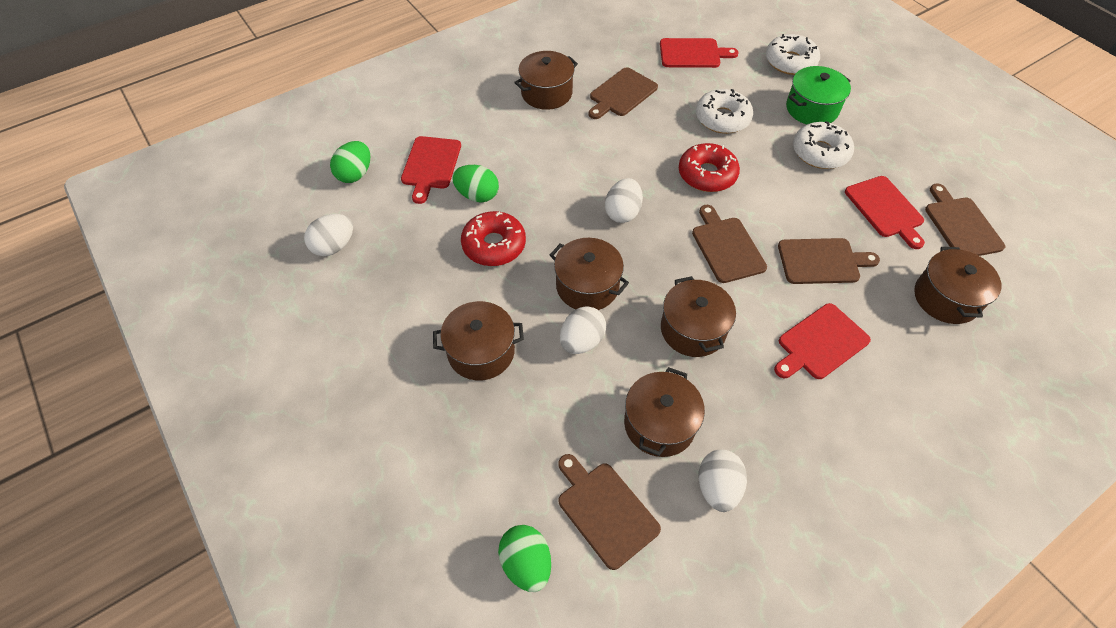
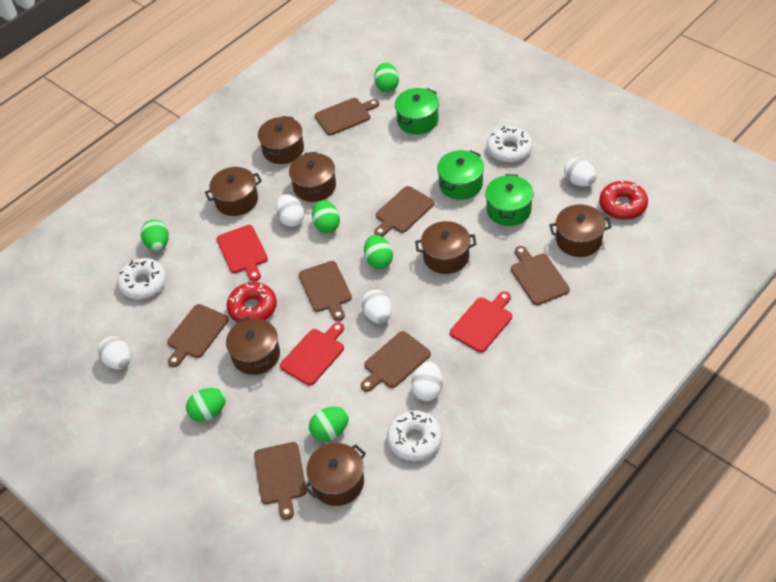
brown cutting board: [558,454,661,570] [588,67,658,119] [692,205,767,283] [778,238,880,284] [925,184,1005,256] = 5 -> [167,304,229,367] [254,442,307,520] [299,261,352,321] [315,98,379,135] [361,331,431,392] [374,186,434,237] [511,246,570,305] = 7
brown pot: [433,301,524,380] [514,51,578,110] [550,238,629,310] [624,367,705,457] [661,276,736,357] [914,247,1001,324] = 6 -> [205,167,262,216] [226,317,280,375] [258,116,304,164] [289,152,336,202] [304,443,366,506] [415,221,477,274] [549,204,612,257] = 7
green egg: [330,141,370,183] [452,165,499,203] [498,525,551,592] = 3 -> [141,219,169,251] [186,388,226,422] [309,407,349,442] [312,200,340,233] [364,235,393,269] [374,62,399,92] = 6
green pot: [786,66,851,124] = 1 -> [395,88,439,134] [437,150,484,200] [485,174,533,226] = 3
red cutting board: [401,136,461,204] [660,38,738,68] [774,303,871,379] [845,176,925,249] = 4 -> [216,225,268,281] [280,322,344,386] [450,291,512,352] = 3
white egg: [304,214,353,256] [560,306,606,354] [605,178,643,223] [699,450,747,512] = 4 -> [98,336,131,369] [276,194,305,227] [361,289,392,323] [411,362,443,401] [564,157,596,186] = 5

